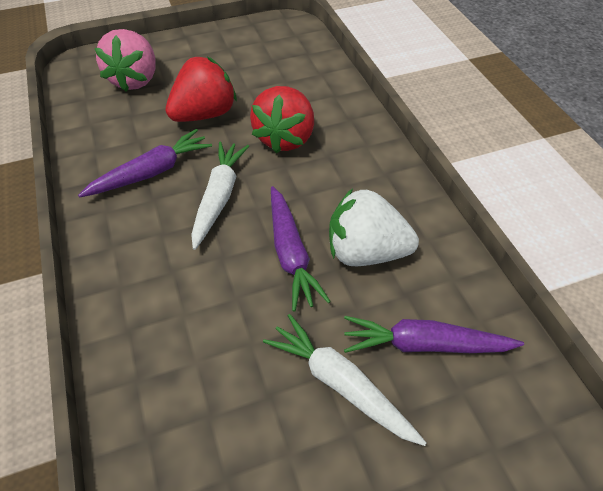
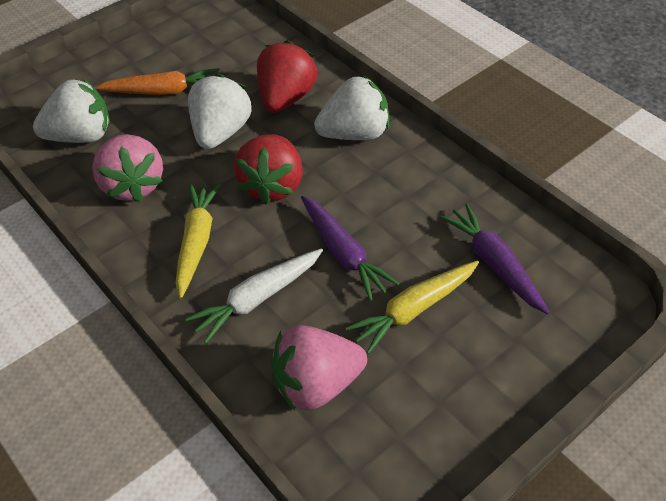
orange carrot: none = 0 -> [94,68,220,95] = 1
pink strawberry: [95,29,156,92] = 1 -> [92,134,163,202] [271,325,367,411] = 2
purple carrot: [78,129,212,198] [271,186,331,312] [344,316,524,353] = 3 -> [301,196,400,301] [440,203,550,314] = 2
white carrot: [191,142,249,250] [263,314,427,446] = 2 -> [186,248,323,343] = 1
white strawberry: [329,188,419,266] = 1 -> [33,79,110,143] [188,74,251,149] [314,76,389,140] = 3
yellow carrot: none = 0 -> [175,182,221,299] [345,261,479,354] = 2

